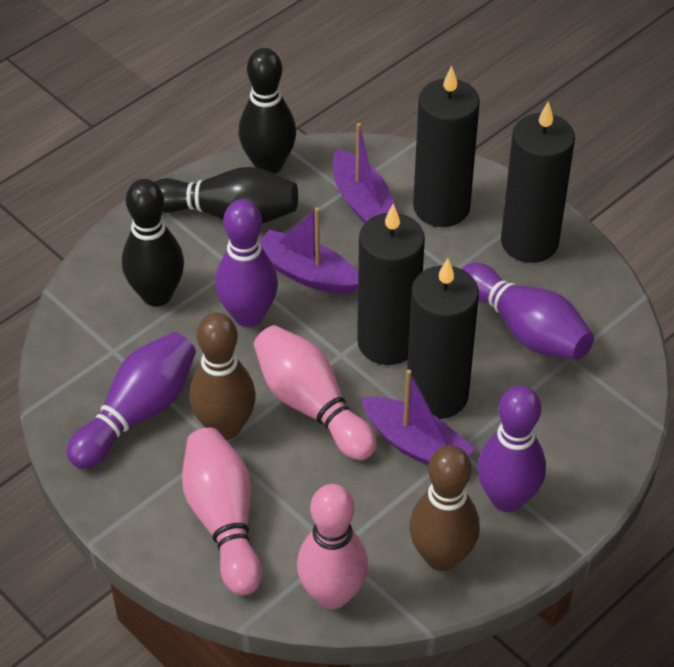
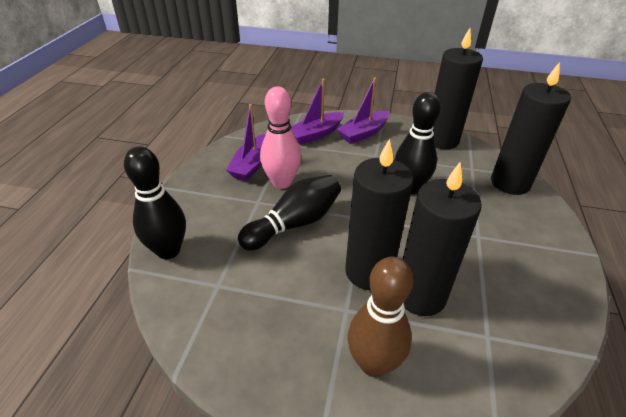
brown bowling pin: [189,313,256,440] [409,445,480,571] = 2 -> [348,257,414,377] = 1
pink bowling pin: [182,428,262,595] [254,325,377,460] [297,484,369,609] = 3 -> [260,86,301,189] = 1
purple bowling pin: [67,332,196,469] [215,199,278,327] [462,263,594,360] [477,386,546,512] = 4 -> none = 0

